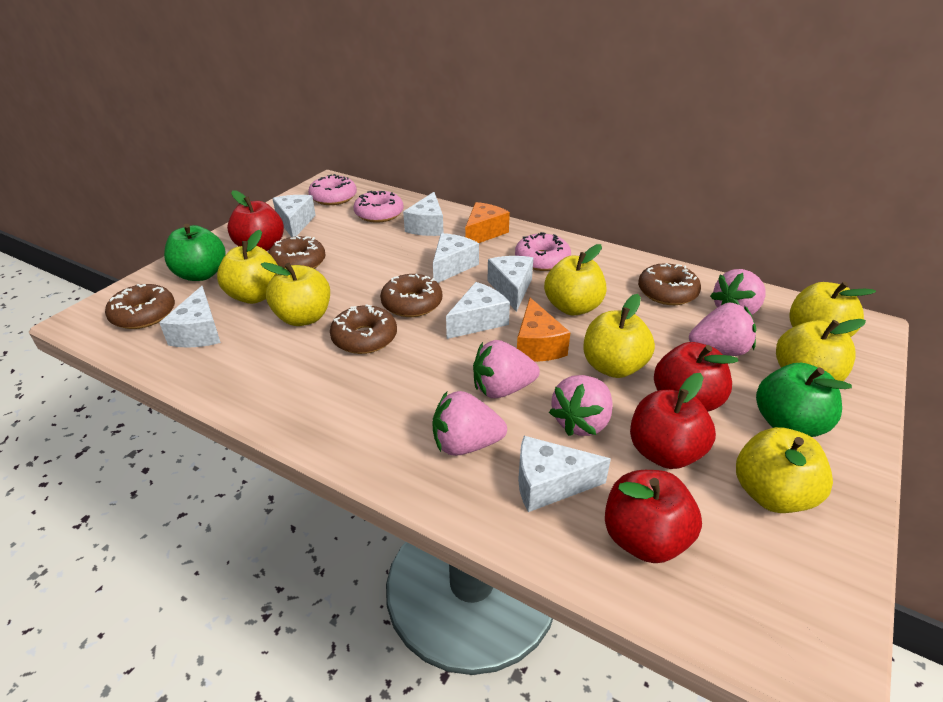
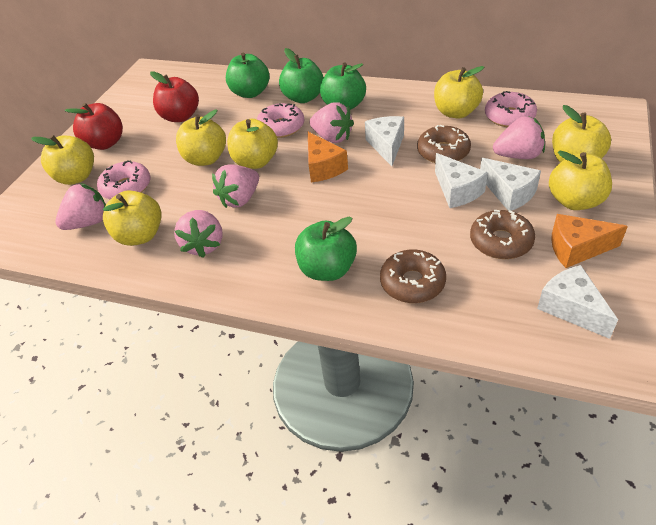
brown donut: [105,284,175,329] [268,236,326,269] [330,304,397,354] [380,274,442,317] [638,263,701,305] = 5 -> [380,250,446,303] [417,125,471,163] [470,210,535,259] = 3
green apple: [164,224,226,281] [756,363,852,437] = 2 -> [226,53,269,98] [279,48,324,103] [295,217,357,281] [320,63,366,110] = 4
red apple: [227,190,284,251] [605,470,702,563] [630,373,716,469] [654,342,738,412] = 4 -> [65,103,123,150] [150,71,199,122] = 2
white cheese: [159,286,221,348] [272,195,316,237] [403,192,443,236] [433,233,479,283] [446,282,510,339] [488,256,533,312] [518,436,611,512] = 7 -> [365,116,404,166] [435,153,488,208] [480,158,541,211] [537,265,618,339] = 4

